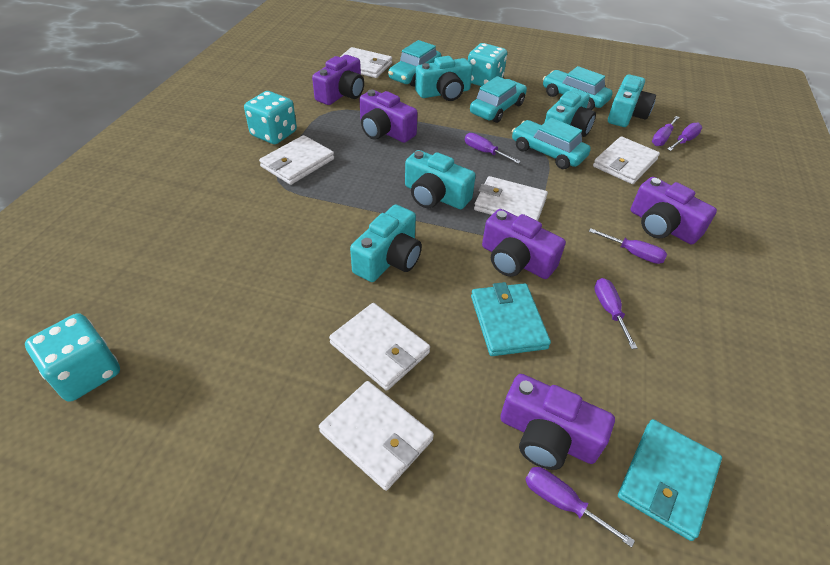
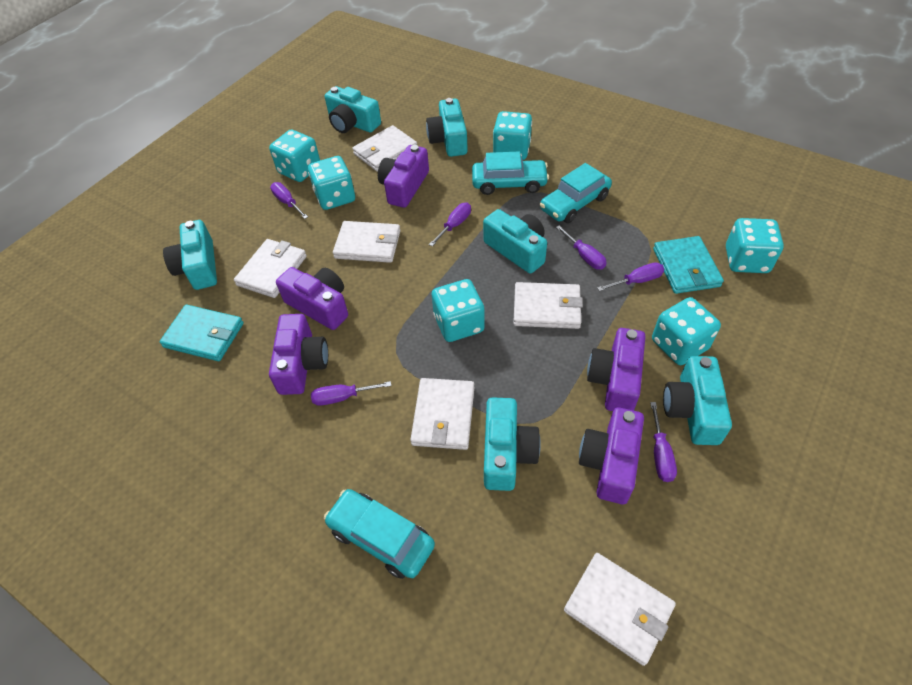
turquoise camera: [350,205,422,282] [405,150,476,209] [415,56,473,101] [545,89,596,137] [608,74,656,127] = 5 -> [163,220,217,290] [325,86,381,133] [426,98,468,157] [483,209,547,273] [484,397,541,491] [663,356,732,445] = 6
turquoise car: [388,40,441,87] [470,76,527,123] [512,118,591,169] [543,66,613,110] = 4 -> [324,489,435,579] [472,151,549,195] [540,163,612,223] = 3
turquoise dice: [25,313,120,402] [244,91,297,144] [468,43,507,86] = 3 -> [269,130,320,182] [308,156,355,210] [432,279,485,342] [493,111,532,160] [652,297,721,365] [726,218,784,273] = 6

